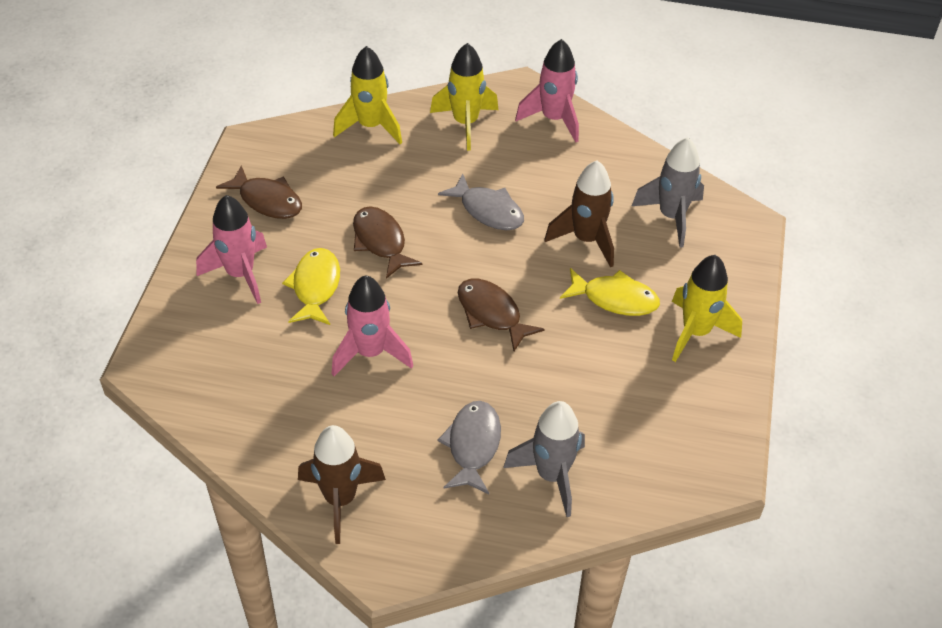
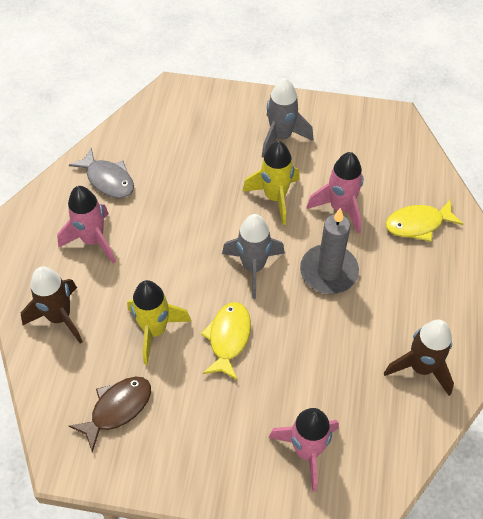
brown fish: [216,165,302,219] [353,207,422,279] [458,279,545,351] = 3 -> [69,377,151,453] = 1
grey candle: none = 0 -> [300,208,359,294] = 1
grey fish: [437,401,501,494] [438,173,524,230] = 2 -> [69,147,134,198] = 1
yellow rocket: [333,46,402,144] [430,43,498,151] [672,255,742,362] = 3 -> [127,280,191,365] [242,141,300,225] = 2

